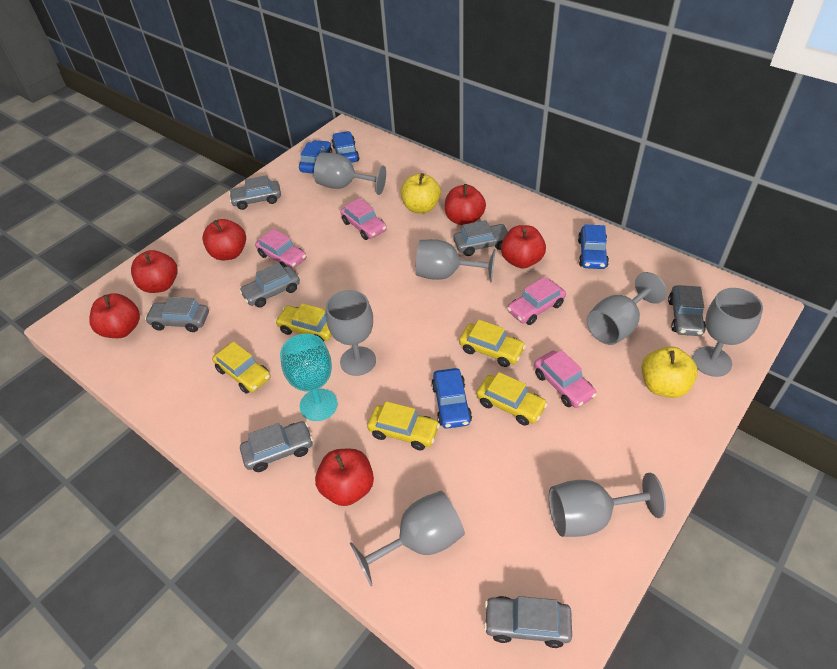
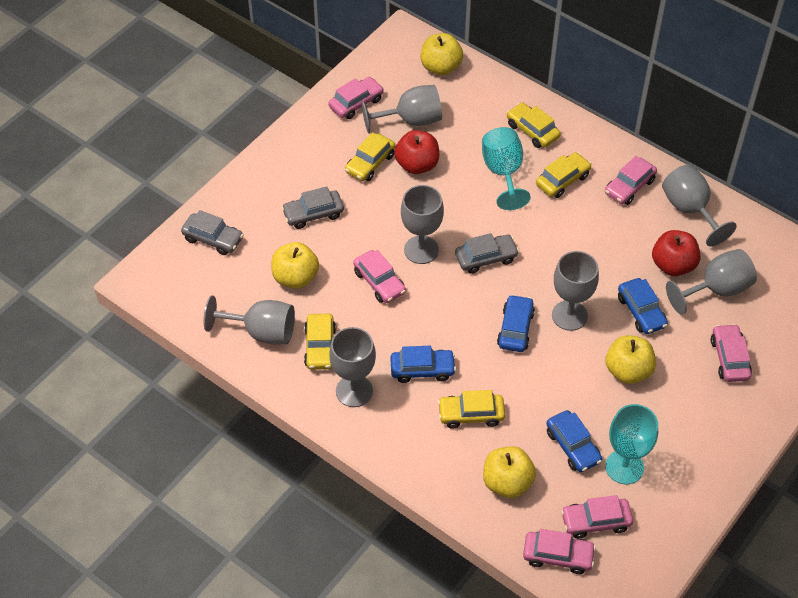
grey car: [145,297,209,332] [229,175,281,210] [239,262,300,308] [240,421,313,472] [454,220,508,256] [484,596,572,648] [668,285,706,336] = 7 -> [181,210,243,255] [281,186,344,229] [455,233,519,274] = 3
pink car: [255,229,306,269] [340,198,387,240] [507,277,566,325] [534,350,597,408] = 4 -> [328,77,384,119] [353,250,406,303] [523,529,596,574] [561,495,633,539] [605,156,657,205] [711,324,752,382] = 6
red apple: [89,293,140,338] [131,250,178,293] [202,219,246,260] [315,449,374,506] [445,184,486,225] [501,225,546,269] = 6 -> [394,130,439,174] [652,230,700,276] = 2
turquoise goblet: [280,334,338,421] = 1 -> [482,127,531,210] [605,404,658,484] = 2
yellow apple: [401,173,441,213] [641,347,698,398] = 2 -> [271,242,319,289] [421,33,463,75] [483,446,536,498] [606,335,656,384] = 4

